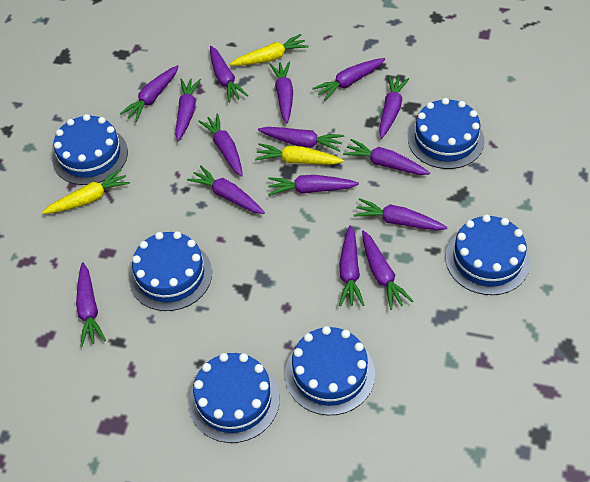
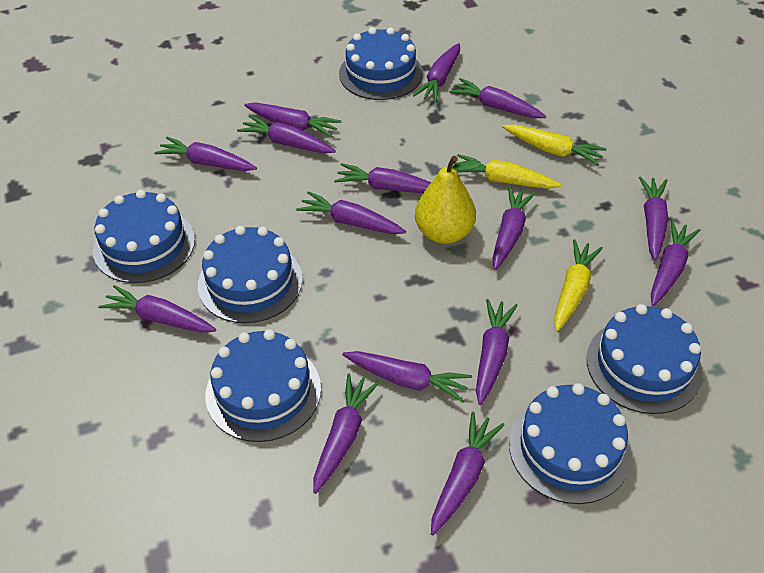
yellow pear: none = 0 -> [415,156,482,244] = 1

